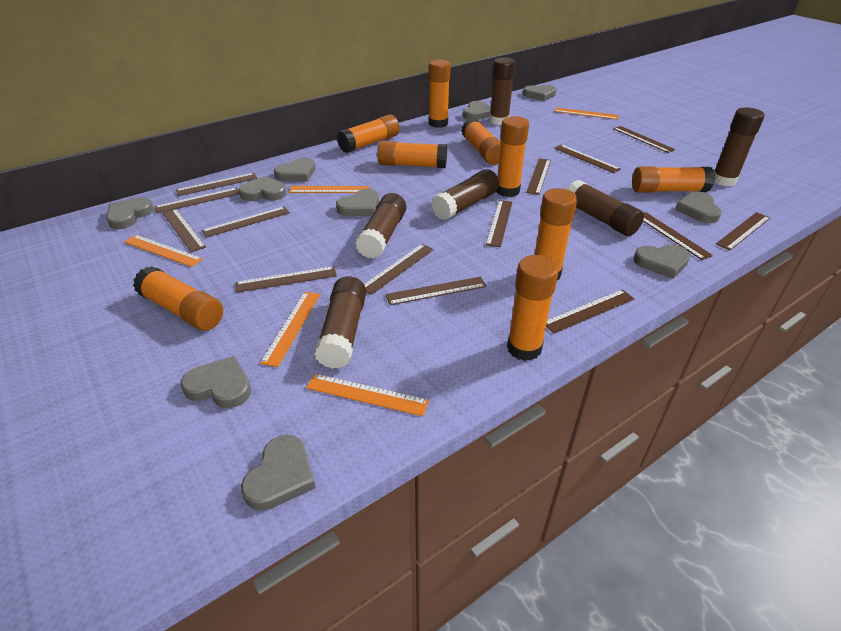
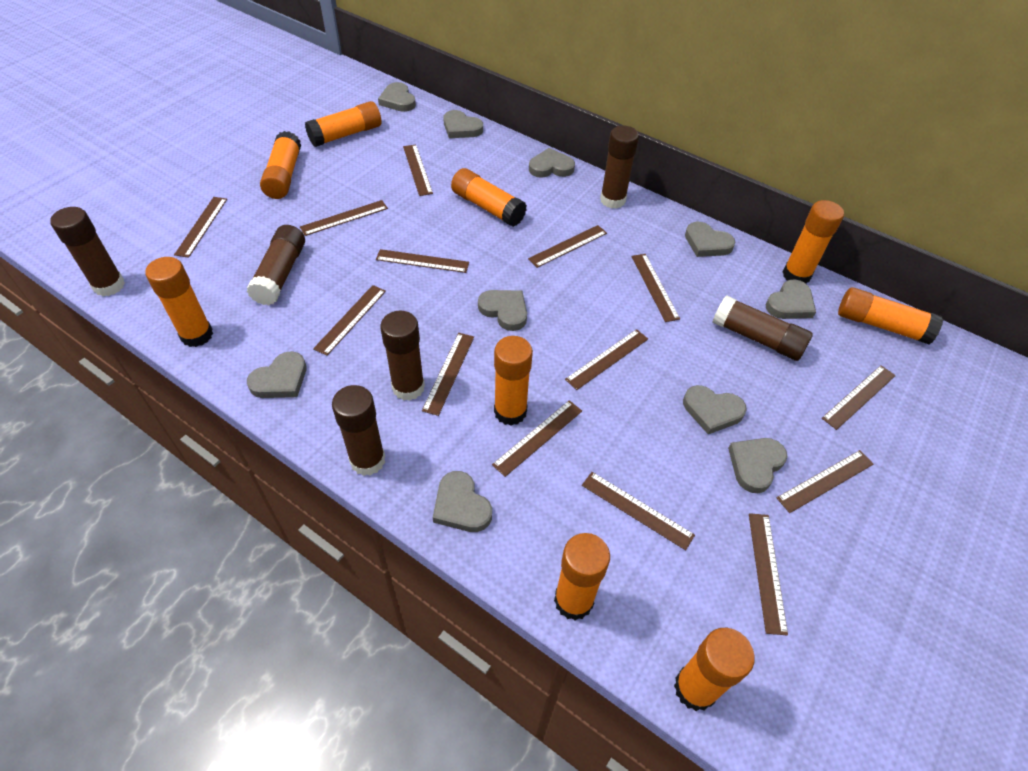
orange ruler: [124,235,203,267] [260,292,320,367] [289,186,369,193] [306,373,429,416] [554,107,619,120] = 5 -> none = 0

